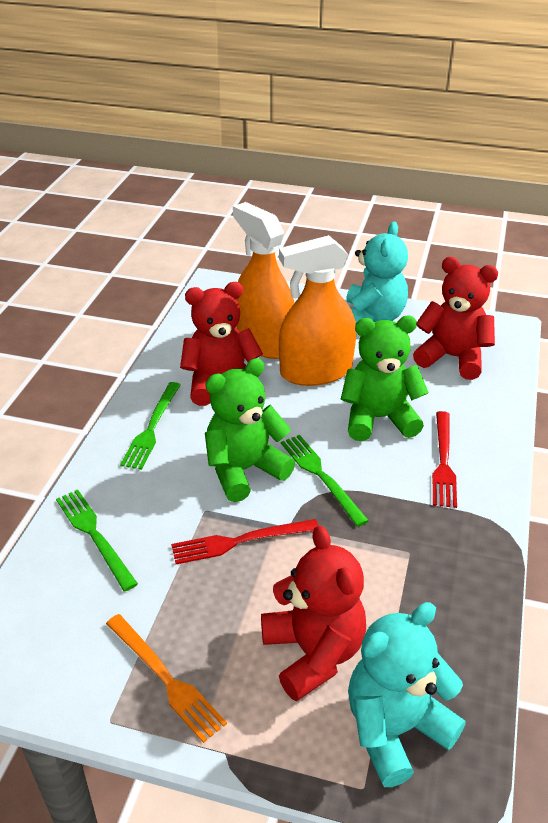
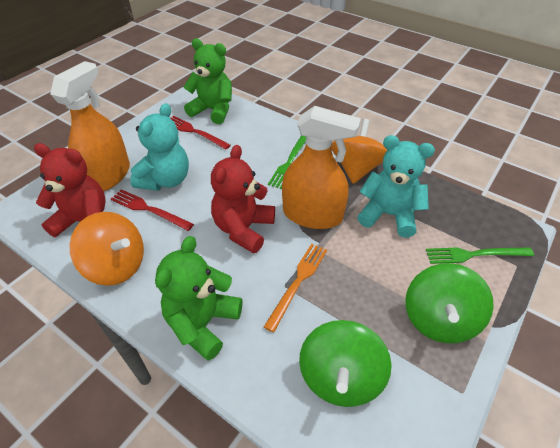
green fork: [56,489,138,591] [120,382,181,470] [281,435,369,527] = 3 -> [268,136,306,189] [426,247,534,264] = 2
green spinning top: none = 0 -> [299,320,392,407] [405,263,494,343] = 2
orange spinning top: none = 0 -> [70,212,144,286] [331,119,388,184] = 2
red teddy bear: [180,282,263,406] [261,526,366,701] [413,257,498,380] = 3 -> [34,143,105,237] [211,145,275,253] = 2

